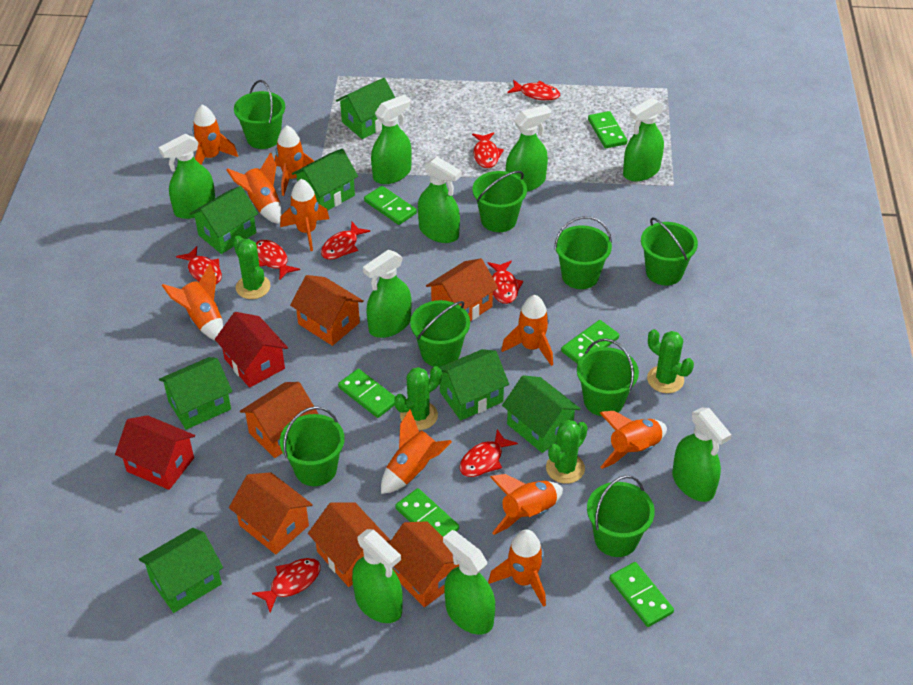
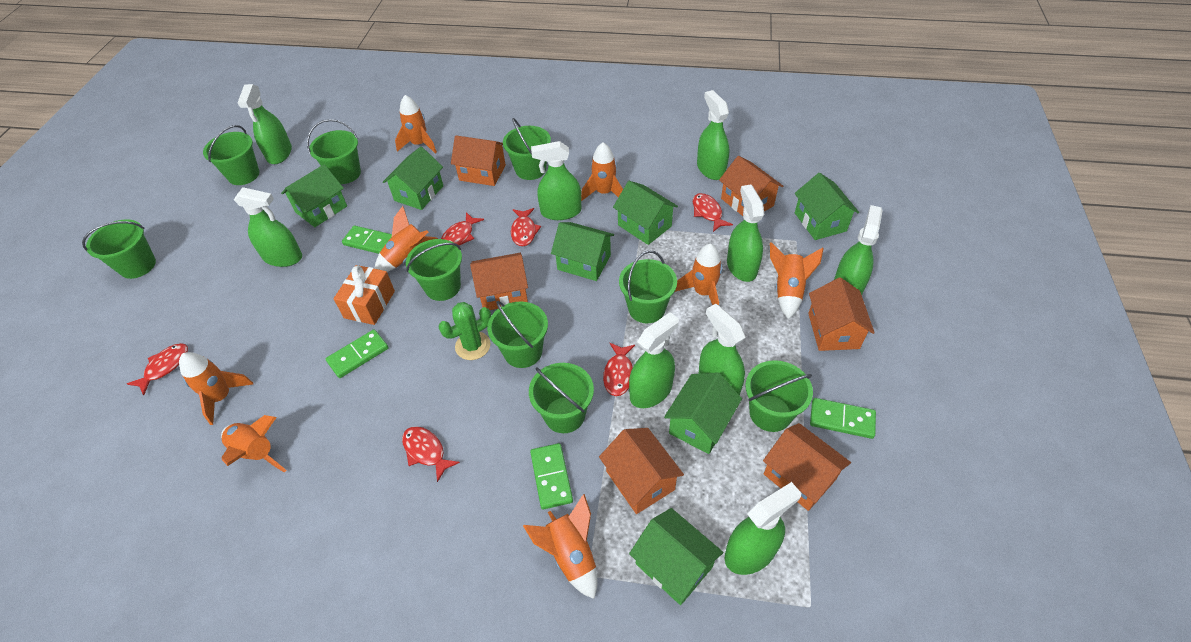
green bucket: [234,80,285,149] [280,406,345,486] [410,300,470,367] [472,171,527,232] [554,216,612,289] [577,338,639,416] [587,475,655,557] [641,218,698,285] = 8 -> [82,219,156,279] [203,125,259,185] [307,119,361,184] [406,239,462,301] [487,301,548,368] [503,118,551,180] [529,363,594,433] [619,250,677,323] [746,360,813,432] = 9
green cactus: [233,236,271,299] [394,366,442,430] [546,420,588,484] [647,329,694,393] = 4 -> [438,302,491,360] = 1
green domino: [338,369,395,418] [364,186,417,225] [395,488,459,537] [561,320,619,364] [588,111,627,148] [609,562,674,627] = 6 -> [326,329,388,378] [342,226,392,254] [530,443,573,509] [810,398,876,439] = 4
orange gift: none = 0 -> [334,265,395,325] = 1
orange rocket: [162,263,223,340] [192,105,238,165] [226,152,281,224] [275,125,314,196] [280,179,329,251] [381,410,452,494] [488,530,546,607] [490,474,563,535] [501,295,553,366] [600,411,667,469] = 10 -> [179,352,253,425] [221,415,287,473] [375,206,438,272] [395,95,437,154] [523,494,598,599] [581,142,623,201] [675,243,722,305] [770,242,824,319] = 8
red fish: [176,246,222,284] [252,558,321,613] [256,240,300,281] [321,222,370,260] [459,429,518,477] [472,132,504,168] [487,261,523,304] [507,80,560,100] = 8 -> [127,343,188,395] [402,426,460,482] [441,212,484,246] [511,208,541,246] [603,343,635,396] [693,193,733,232] = 6
red house: [115,415,195,490] [215,312,288,388] = 2 -> none = 0

